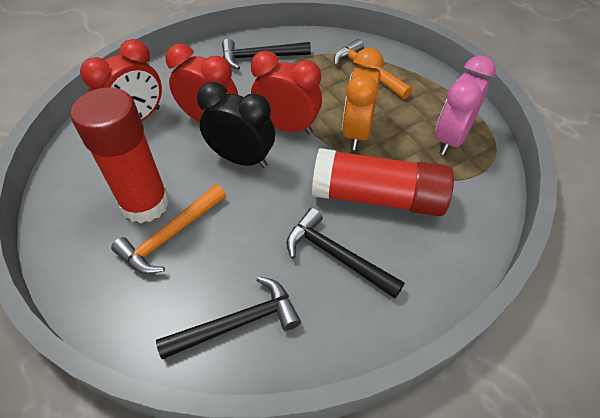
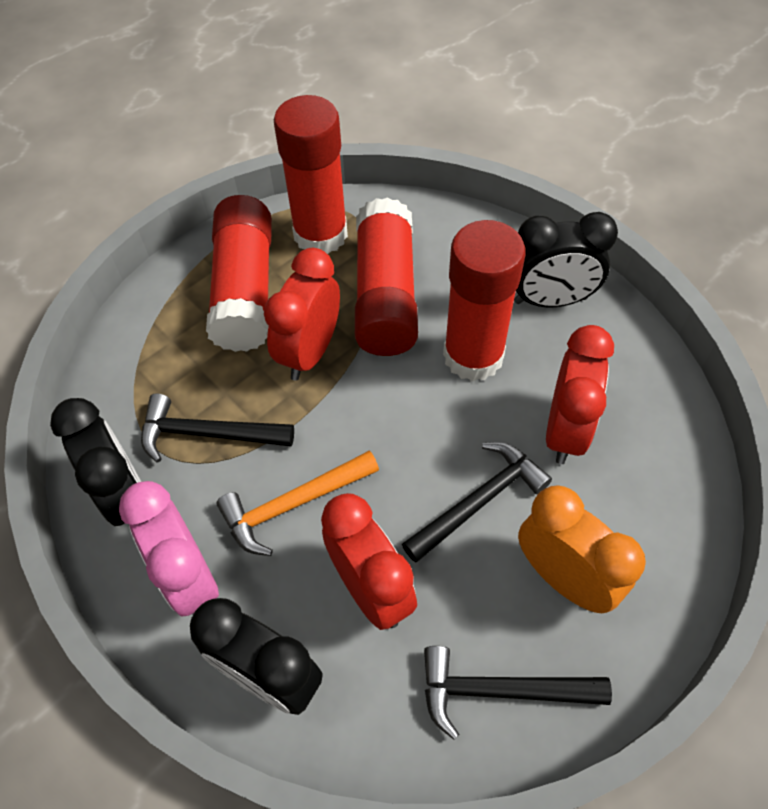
black clock: [197,82,275,168] = 1 -> [50,398,141,526] [190,598,323,715] [514,212,618,307] = 3
orange hammer: [111,184,226,274] [334,39,412,99] = 2 -> [216,450,379,556] = 1
red glue stick: [71,87,169,223] [312,148,454,216] = 2 -> [206,195,272,352] [274,95,348,254] [355,197,418,356] [443,220,526,381] = 4

